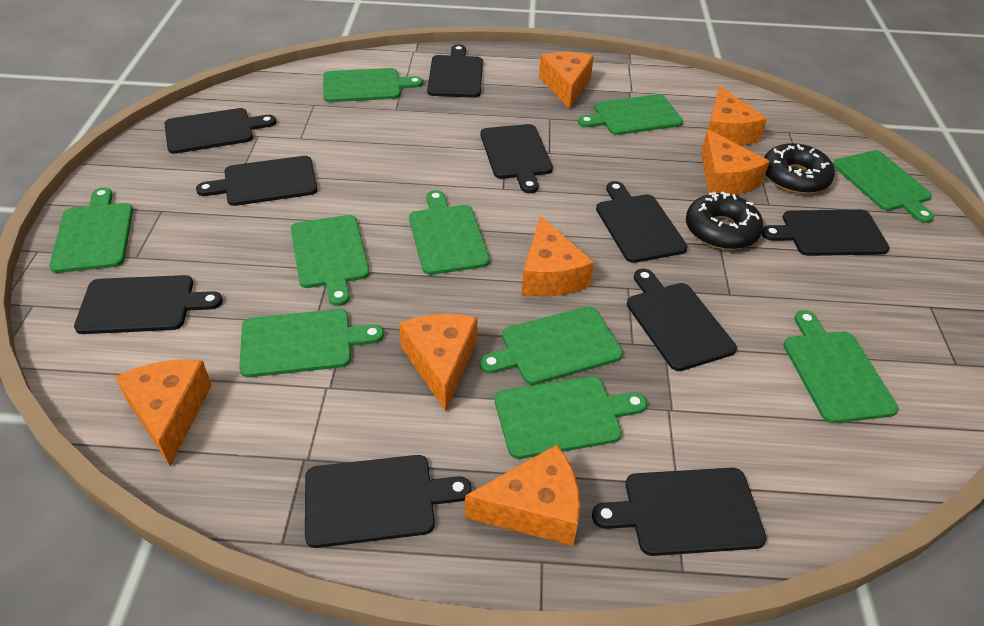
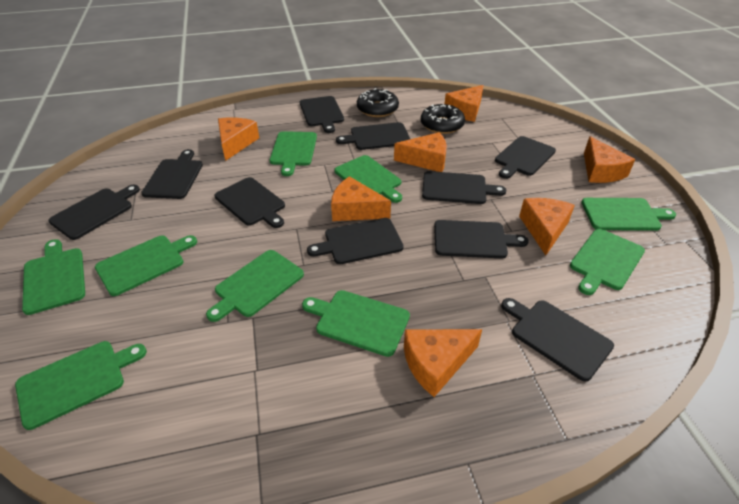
green cutting board: [49,187,133,273] [239,309,384,377] [291,215,370,306] [323,68,423,102] [409,190,490,275] [479,307,623,385] [495,376,647,459] [578,94,683,135] [783,310,899,423] [833,150,934,223] = 10 -> [15,341,147,430] [22,239,85,315] [95,235,197,296] [206,250,304,322] [270,131,317,176] [302,290,410,357] [335,155,402,203] [570,229,645,295] [581,198,676,231] = 9

